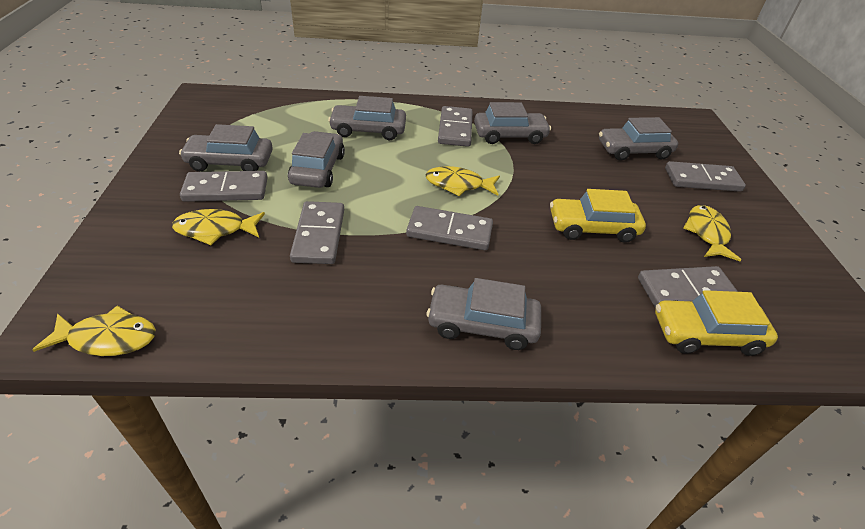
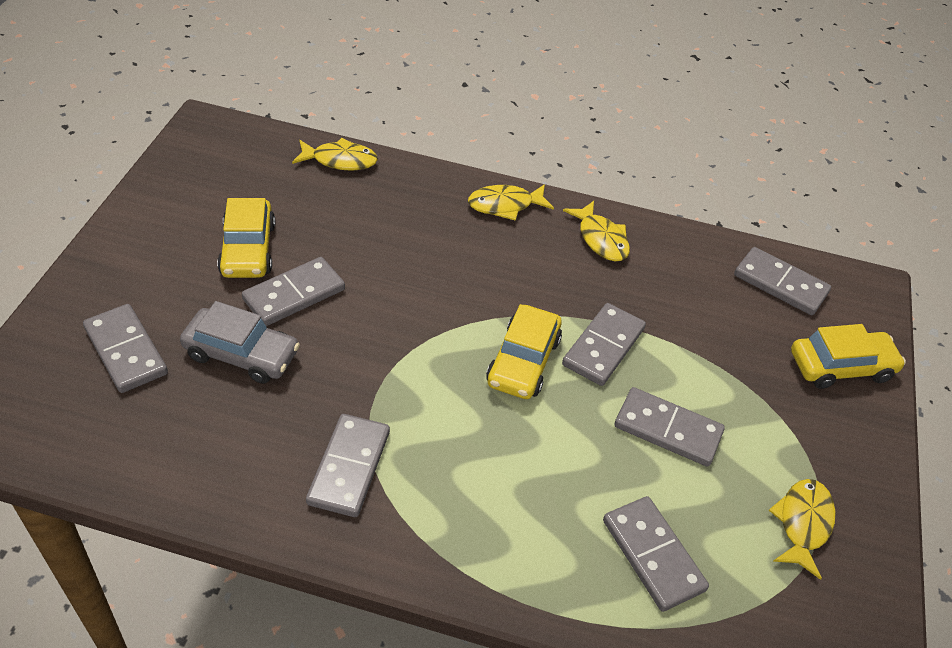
grey car: [179,124,273,171] [288,131,345,188] [328,96,406,140] [426,278,541,350] [474,102,551,144] [599,117,678,161] = 6 -> [180,301,300,384] = 1
grey domino: [180,171,268,202] [290,201,344,264] [406,206,493,250] [438,106,473,147] [638,266,738,308] [665,161,746,192] = 6 -> [83,304,168,393] [242,257,345,326] [306,414,390,517] [562,303,646,386] [603,496,709,612] [615,387,725,467] [734,247,831,315] = 7
yellow car: [550,189,646,243] [655,290,778,356] = 2 -> [217,198,275,278] [486,304,562,399] [791,324,906,389] = 3

